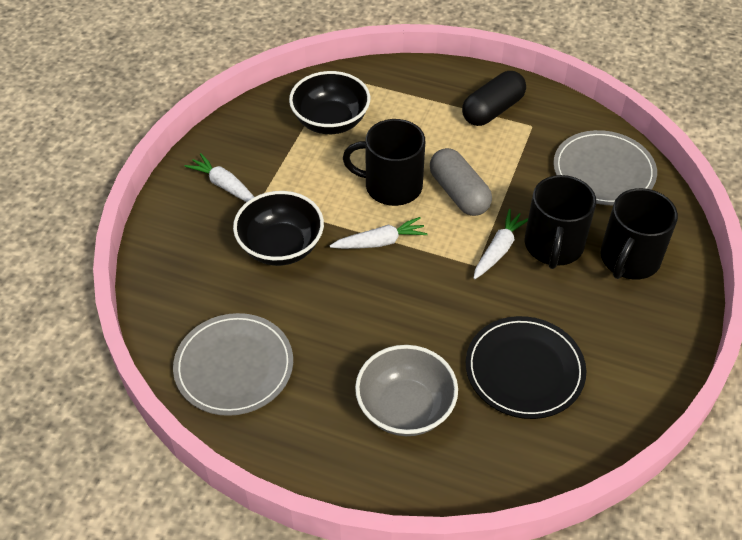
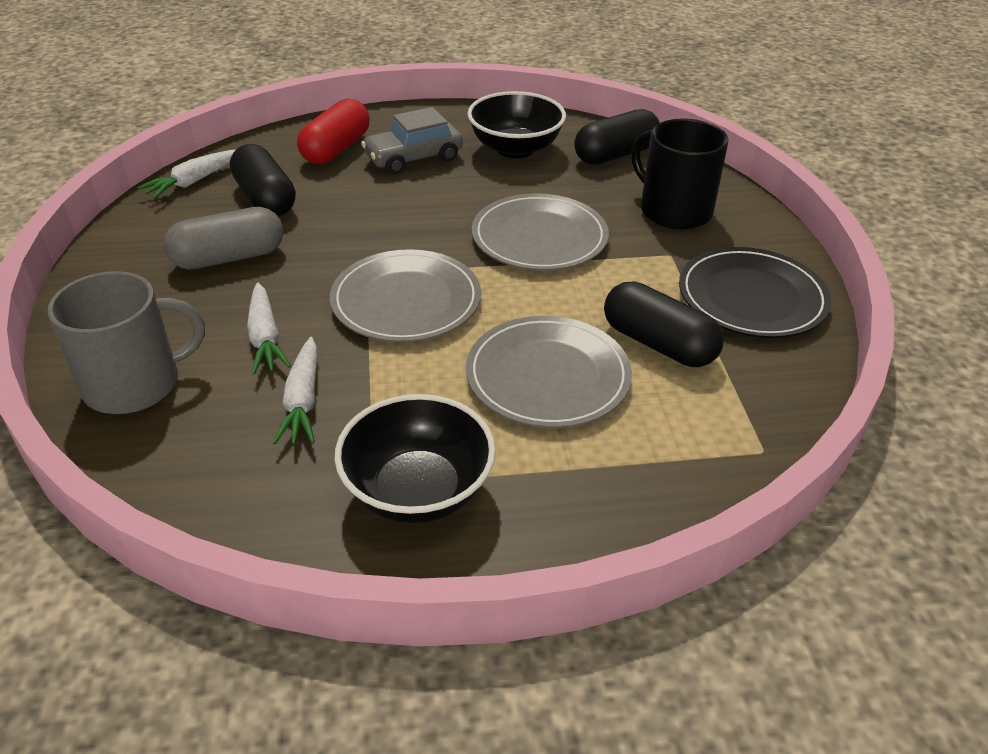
black capsule: [462,71,526,126] = 1 -> [230,144,296,216] [574,109,660,165] [604,281,724,367] = 3
black mug: [343,119,425,206] [525,175,596,269] [600,188,678,279] = 3 -> [631,118,729,230] = 1
grey bowl: [355,345,458,436] = 1 -> none = 0
grey car: none = 0 -> [361,107,463,174] = 1
grey mug: none = 0 -> [48,271,205,414] = 1
grey plate: [173,313,293,416] [553,130,657,205] = 2 -> [330,249,481,342] [466,316,632,428] [472,193,609,271] = 3
red capsule: none = 0 -> [297,99,370,164] = 1

